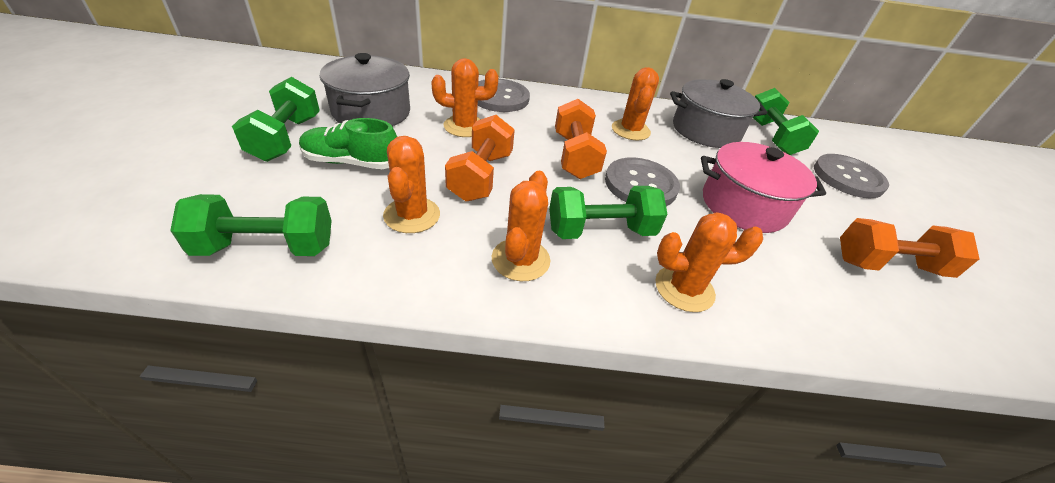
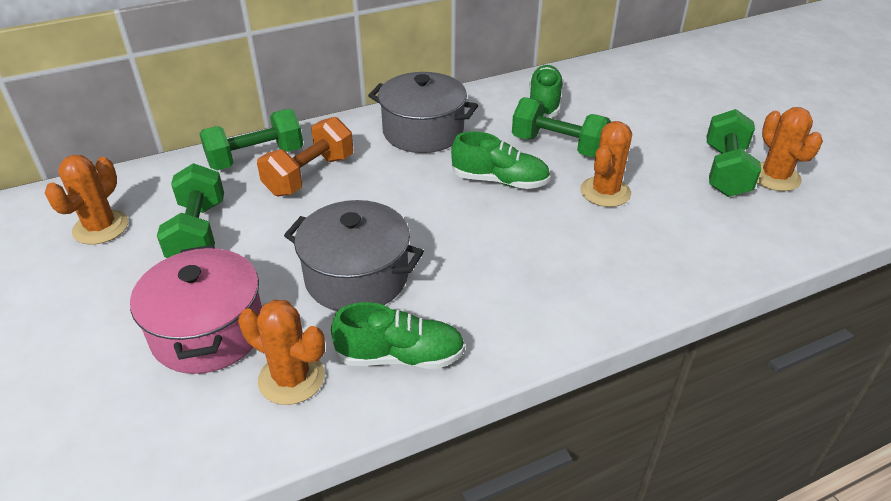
green shoe: [299,118,397,169] = 1 -> [331,302,465,369] [451,131,551,189] [529,65,563,118] = 3
grey button: [478,79,530,112] [605,157,680,206] [814,154,889,198] = 3 -> none = 0
orange cactus: [383,136,440,233] [431,58,498,137] [492,171,551,281] [612,67,659,140] [656,212,763,312] = 5 -> [45,155,128,245] [238,299,325,405] [581,121,632,207] [757,107,823,191] = 4
orange dumbbell: [445,115,515,202] [555,99,607,179] [840,218,980,278] = 3 -> [257,117,353,197] = 1

